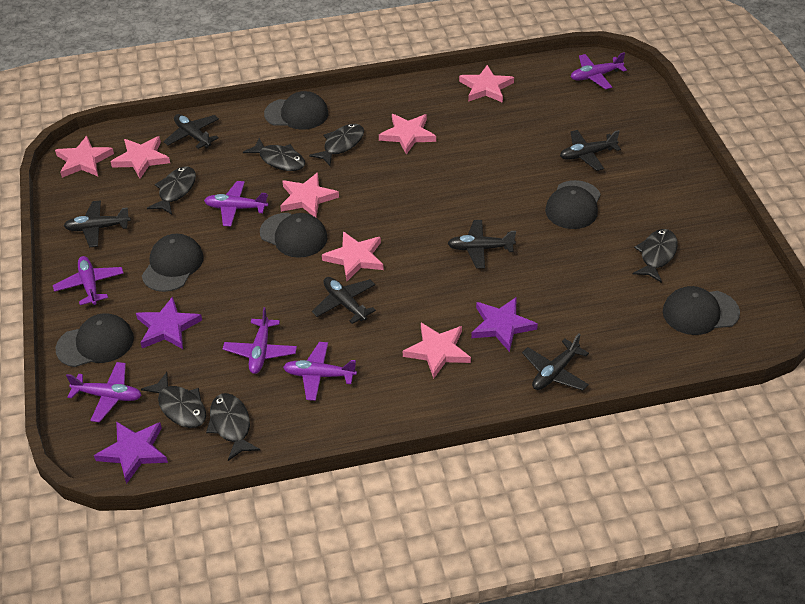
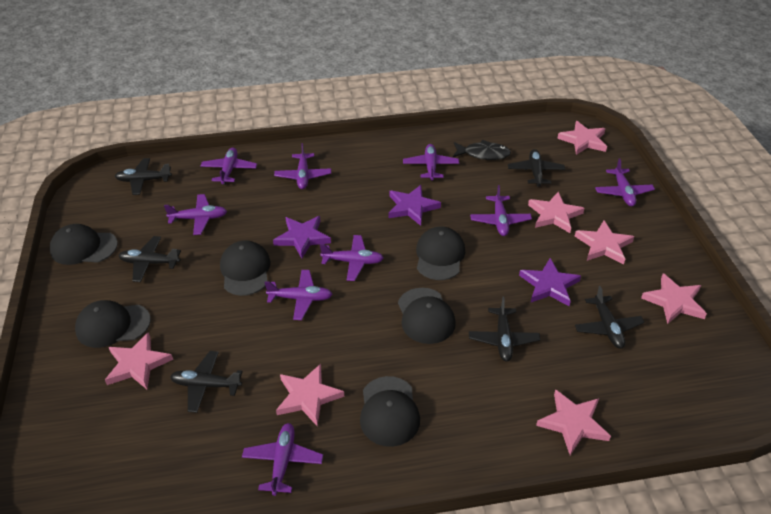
black fish: [141,372,207,428] [147,166,196,215] [206,393,260,461] [243,138,305,171] [309,124,364,166] [633,229,678,283] = 6 -> [453,140,511,160] = 1
purple plane: [53,256,124,305] [66,362,142,423] [204,181,268,227] [223,307,297,374] [283,342,357,401] [571,52,627,89] = 6 -> [164,194,227,235] [200,148,257,185] [242,423,323,496] [265,270,332,320] [274,143,331,189] [320,235,383,281] [403,144,459,181] [470,185,532,236] [595,158,655,206] = 9

